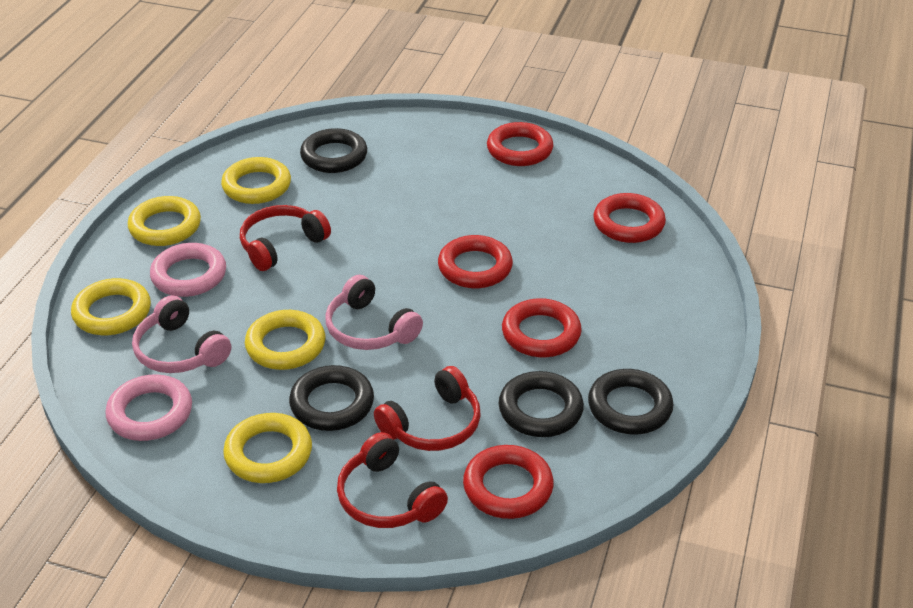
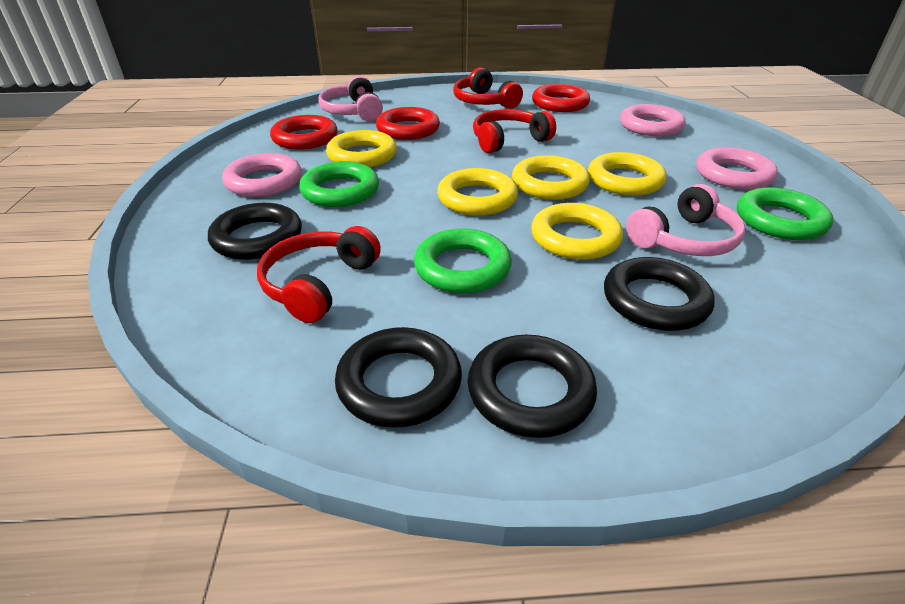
green ring: none = 0 -> [299,161,379,207] [414,228,512,293] [737,187,833,240] = 3
pink ring: [105,374,192,441] [150,243,226,297] = 2 -> [222,153,302,197] [620,104,686,137] [696,147,778,190] = 3
red ring: [438,235,513,288] [463,445,554,519] [487,122,554,166] [502,298,582,357] [593,193,666,243] = 5 -> [270,115,338,150] [376,107,440,140] [532,84,590,112] = 3

